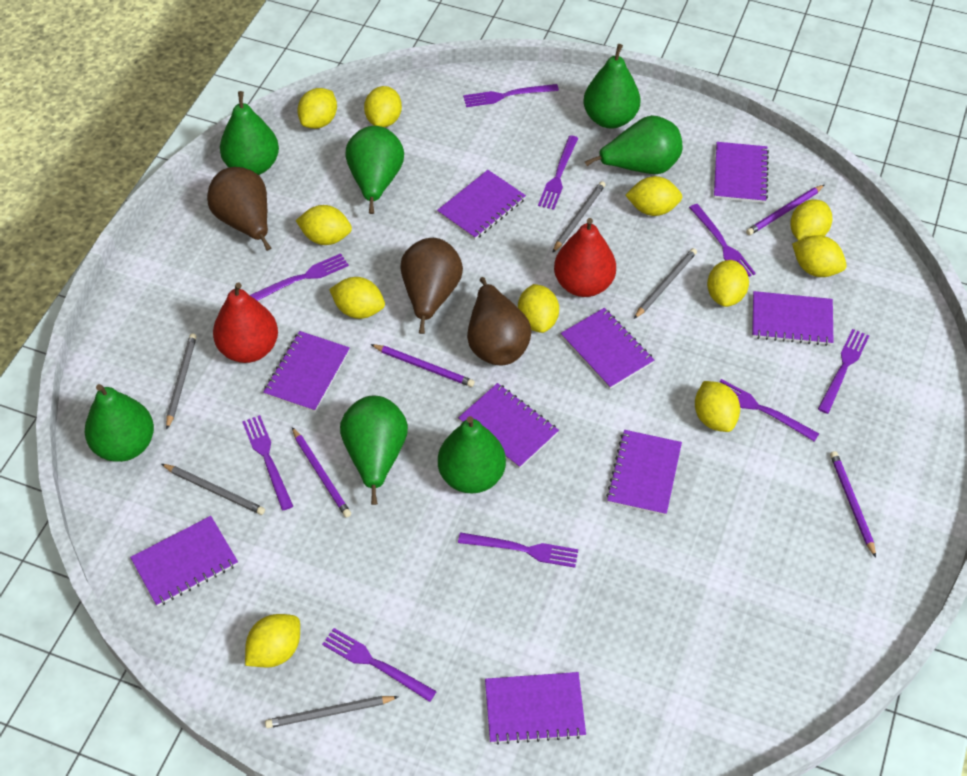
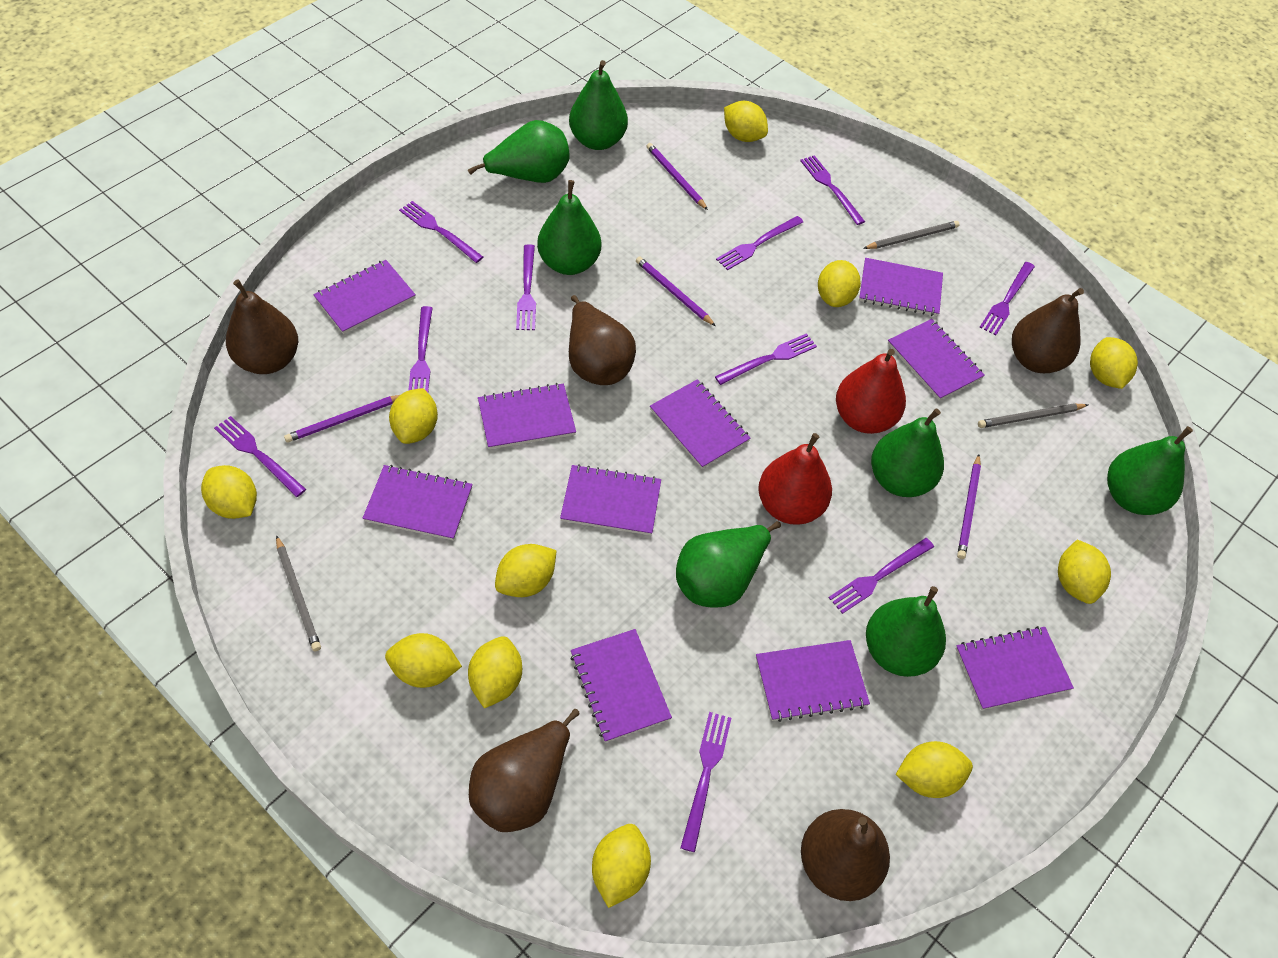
brown pear: [207,167,271,251] [400,238,463,334] [467,277,531,365] = 3 -> [226,279,298,374] [469,709,580,832] [569,295,636,385] [801,809,890,901] [1012,288,1084,373] = 5
grey pencil: [162,464,265,515] [166,333,197,429] [265,696,399,728] [552,181,605,253] [634,248,697,319] = 5 -> [276,535,321,651] [863,221,960,249] [978,403,1088,428] = 3
purple fork: [242,415,293,510] [250,253,349,301] [322,628,437,702] [458,532,578,568] [463,84,559,107] [538,135,578,210] [689,204,756,277] [720,379,819,441] [818,329,869,414] = 9 -> [214,416,306,497] [399,201,483,263] [408,306,433,392] [516,244,536,330] [680,712,731,852] [715,333,817,385] [716,216,803,270] [800,155,865,225] [829,538,934,614] [979,262,1035,335] = 10
purple notebook: [130,516,238,607] [263,331,350,412] [437,170,526,240] [458,383,559,469] [485,672,586,745] [561,308,654,389] [606,430,682,516] [714,142,769,203] [752,291,833,346] = 9 -> [313,260,416,334] [363,465,473,540] [478,383,576,449] [560,464,661,535] [570,629,672,743] [650,379,751,469] [756,640,870,722] [859,258,943,316] [888,319,985,400] [956,626,1074,710] = 10

